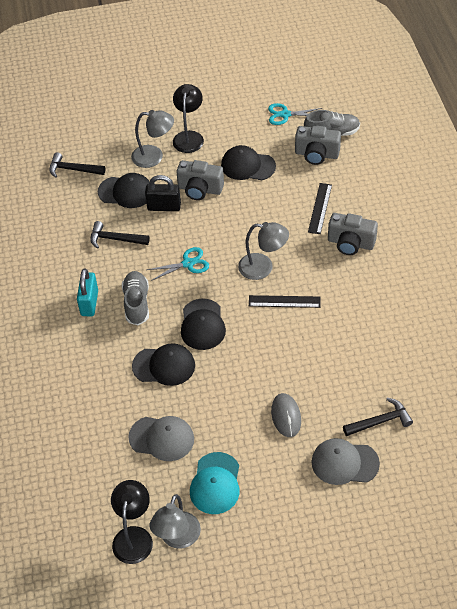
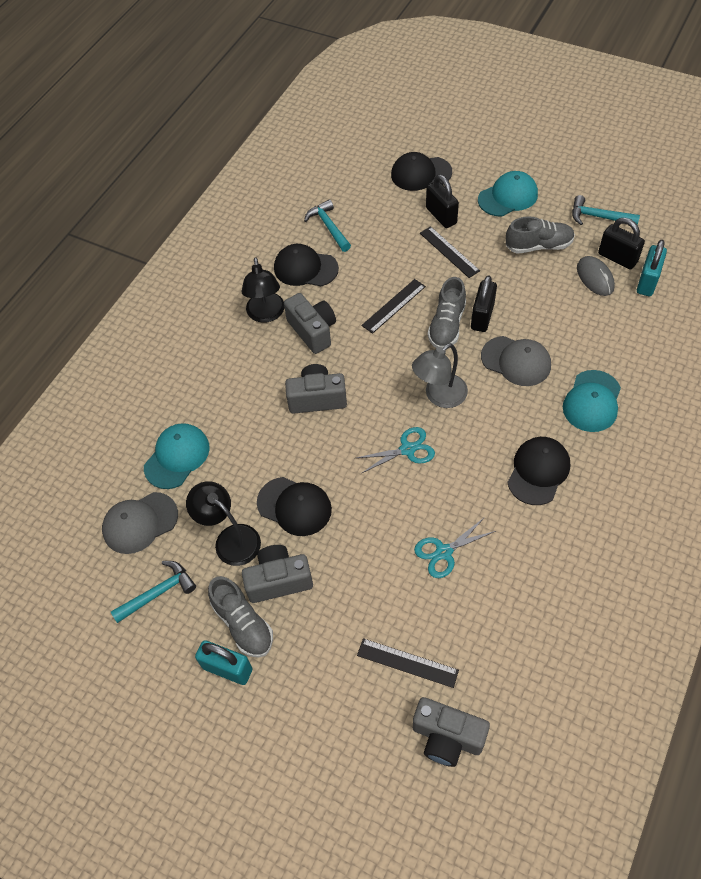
black hammer: [49,152,105,178] [90,221,150,249] [343,398,413,436] = 3 -> none = 0
black padlock: [145,175,181,211] = 1 -> [426,174,459,228] [471,275,497,332] [598,218,645,269] = 3
black ruler: [249,295,321,308] [308,183,332,234] = 2 -> [357,638,459,688] [361,279,426,334] [420,226,480,278] = 3
grey camera: [176,160,224,200] [295,125,341,165] [328,213,378,255] = 3 -> [242,545,313,603] [284,293,336,354] [285,364,347,414] [413,697,490,767] = 4
grey lamp: [131,110,174,168] [150,494,201,549] [238,222,289,280] = 3 -> [412,343,468,408] = 1
grey shoe: [122,271,149,325] [304,110,360,136] = 2 -> [208,576,273,658] [427,277,466,348] [506,216,575,254] = 3
turquoise cap: [190,452,240,514] = 1 -> [144,423,210,489] [478,171,538,217] [563,370,621,432] = 3
turquoise hammer: none = 0 -> [111,561,196,623] [304,199,351,252] [572,195,640,225] = 3
turquoise padlock: [77,269,98,316] = 1 -> [195,640,253,685] [637,240,667,296] = 2

